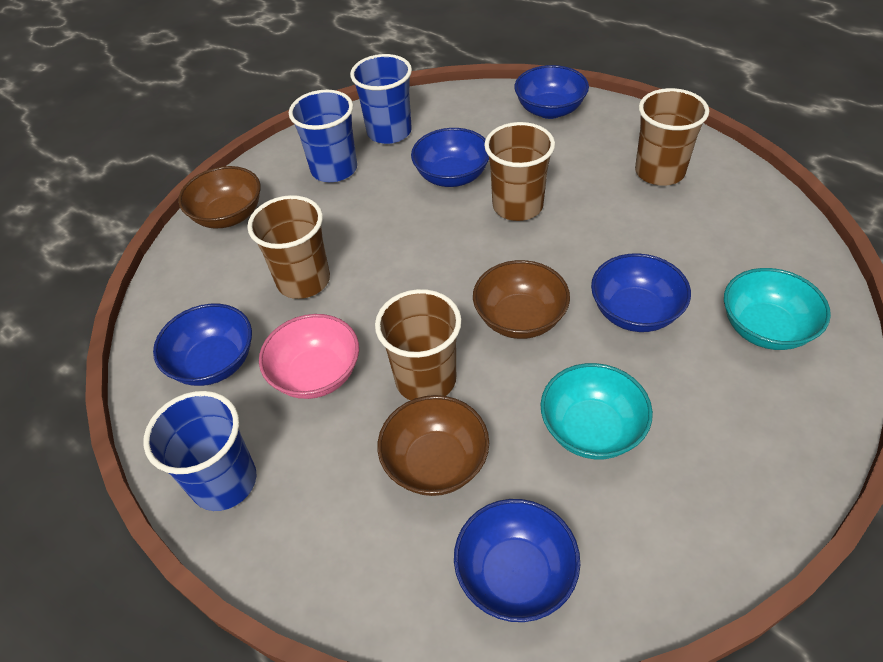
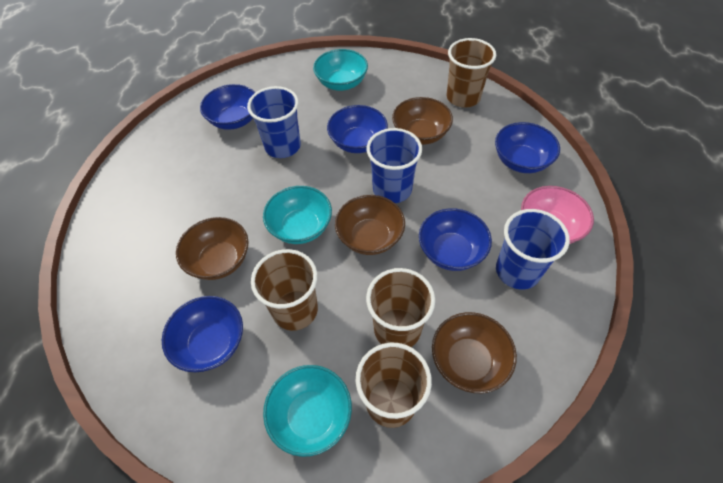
brown bowl: [178,166,261,228] [377,395,489,496] [473,260,570,339] = 3 -> [176,217,249,280] [335,195,405,255] [392,97,453,145] [432,312,517,393] = 4
turquoise bowl: [541,363,653,459] [724,268,831,350] = 2 -> [263,186,332,244] [263,365,352,457] [313,49,368,91] = 3

